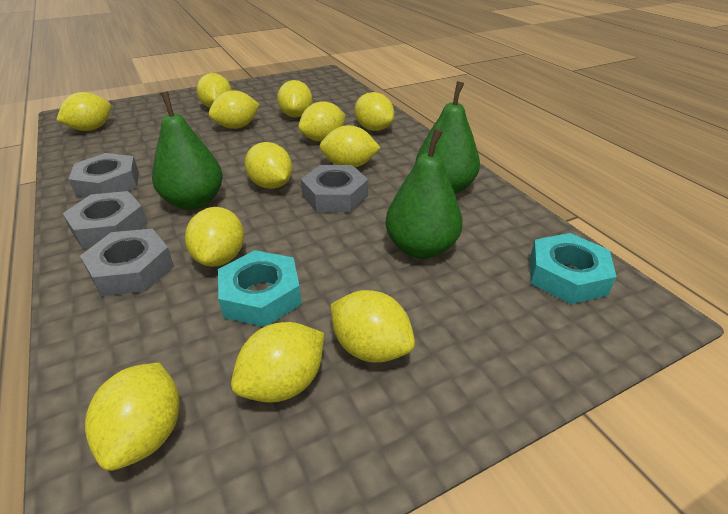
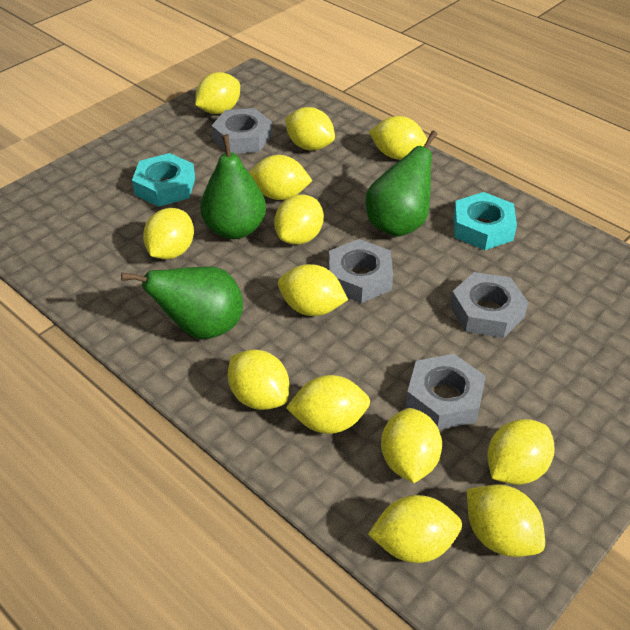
yellow lemon: [57,92,111,131] [85,363,179,471] [185,207,244,267] [197,73,231,108] [209,90,260,129] [231,322,324,403] [245,142,292,189] [277,80,312,117] [298,101,346,142] [319,125,380,168] [330,290,415,363] [354,92,394,131] = 12 -> [143,208,194,259] [195,72,240,114] [228,349,289,410] [249,155,313,200] [274,194,324,245] [278,264,348,316] [285,107,335,150] [286,375,370,434] [368,495,462,563] [369,116,427,159] [381,408,442,483] [467,484,545,557] [487,419,555,485] = 13

